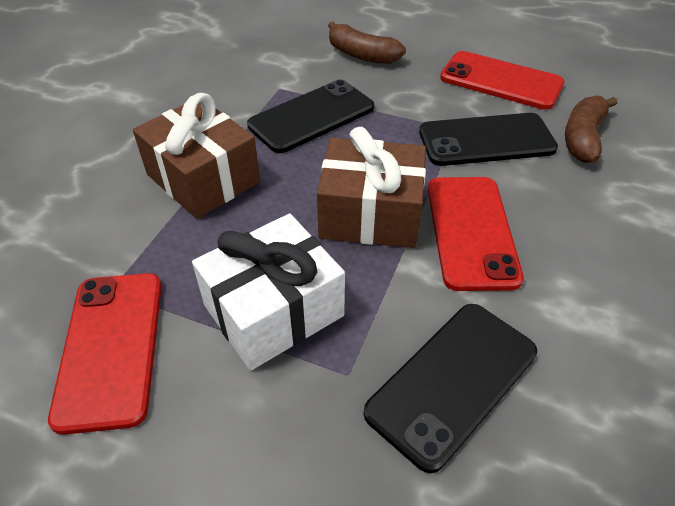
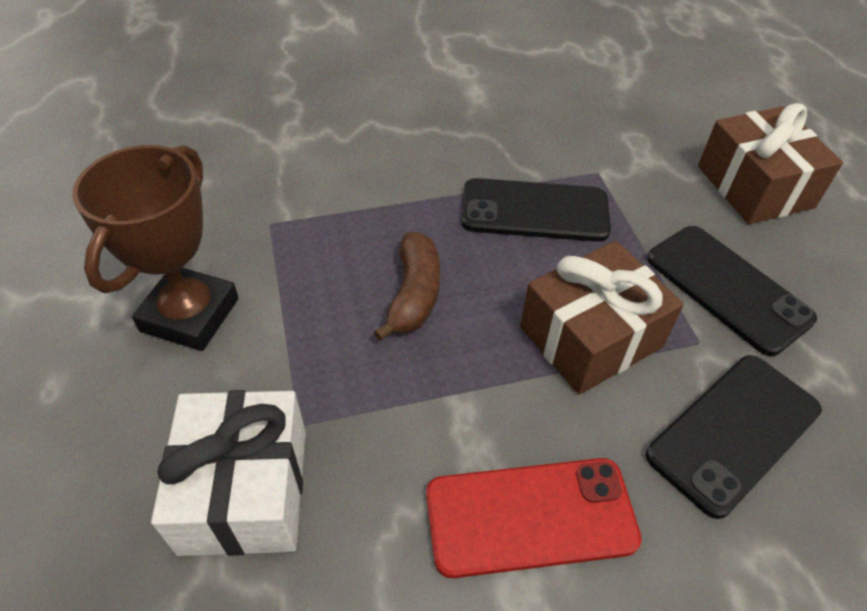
brown banana: [328,21,406,64] [565,96,617,163] = 2 -> [374,232,440,341] = 1
brown trophy: none = 0 -> [72,145,239,351] = 1
red phone: [48,273,162,435] [428,177,524,291] [440,51,564,110] = 3 -> [426,458,642,578] = 1

